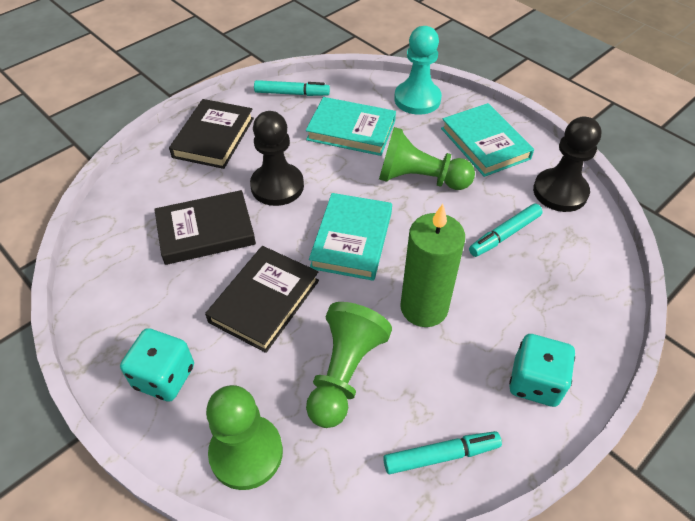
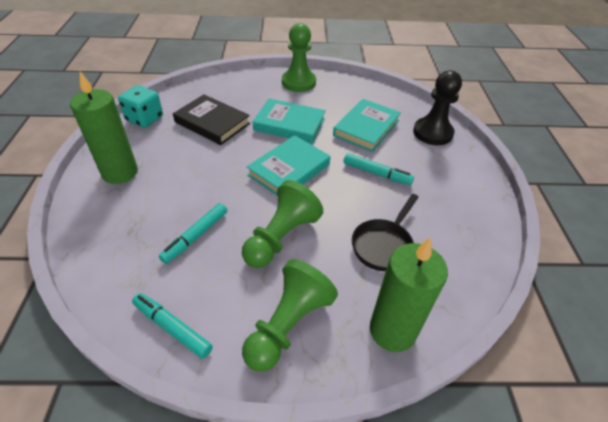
black book: [154,190,256,265] [169,99,254,169] [205,246,319,353] = 3 -> [173,95,250,145] = 1
black pan: none = 0 -> [352,194,419,271] = 1
black pawn: [250,111,304,206] [533,117,601,212] = 2 -> [413,70,462,145] = 1
green candle: [400,204,465,327] = 1 -> [70,71,138,184] [370,237,448,352] = 2
turquoise dice: [120,328,194,402] [509,334,575,407] = 2 -> [118,85,163,128] = 1
turquoise pawn: [394,26,442,115] = 1 -> none = 0

